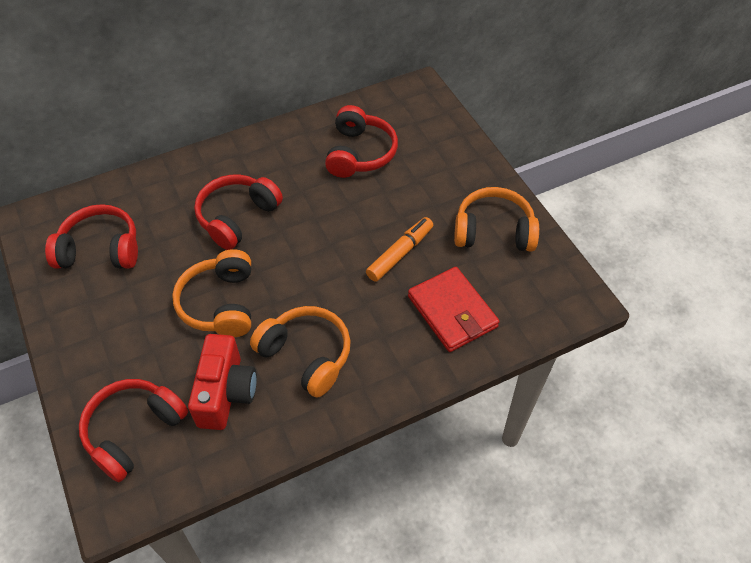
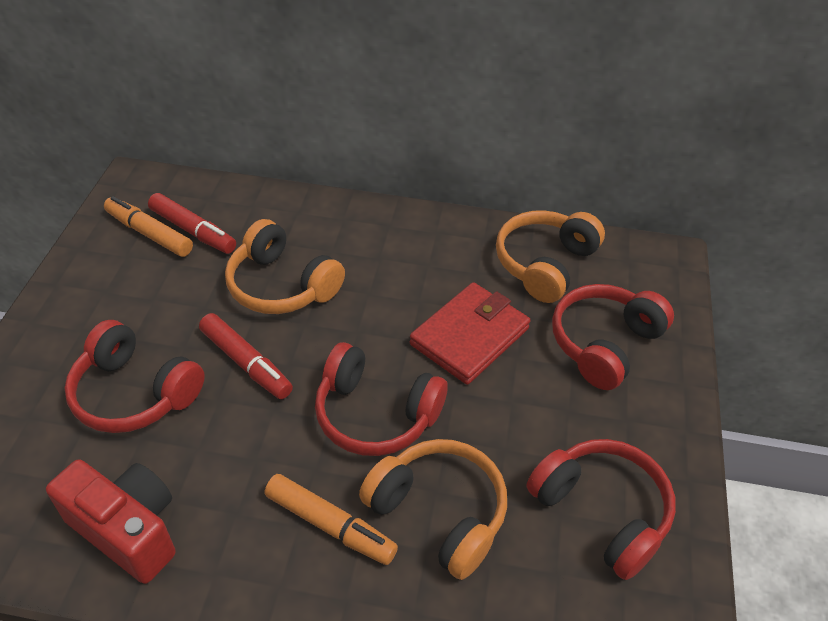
orange marker: [366,217,433,282] = 1 -> [104,196,193,257] [265,474,398,565] = 2
red marker: none = 0 -> [148,193,236,254] [199,313,293,399] = 2

